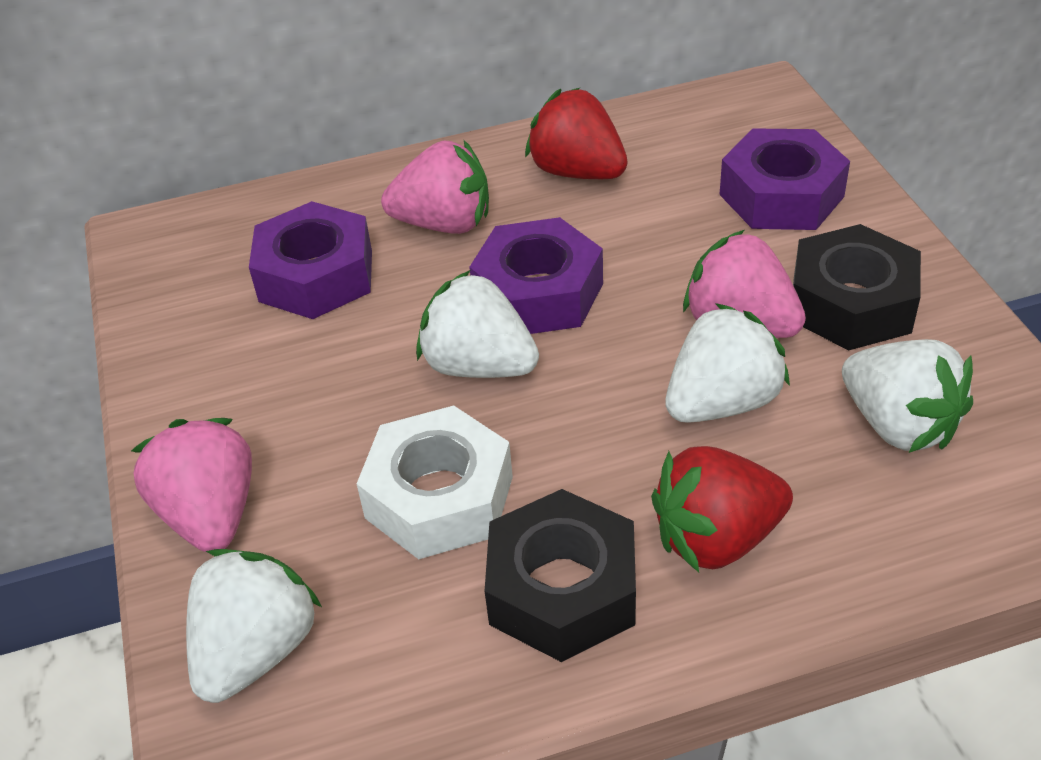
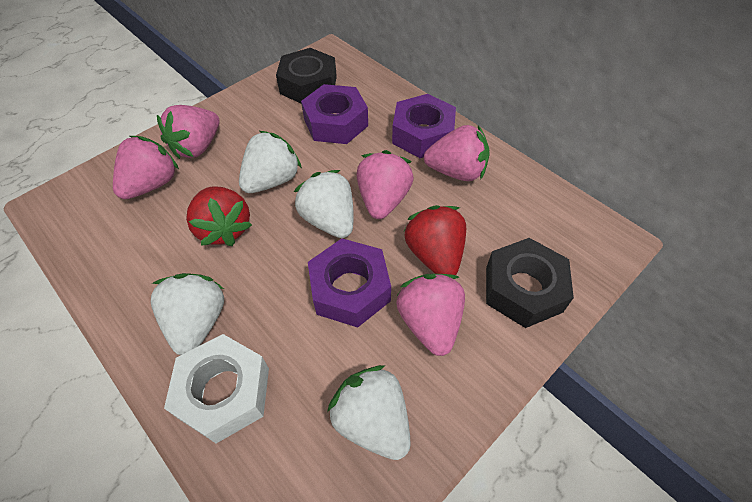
pink strawberry: [131,418,252,552] [381,140,489,234] [683,230,806,338] = 3 -> [113,136,179,199] [157,105,220,159] [357,150,414,219] [396,274,465,356] [424,125,490,181] = 5

